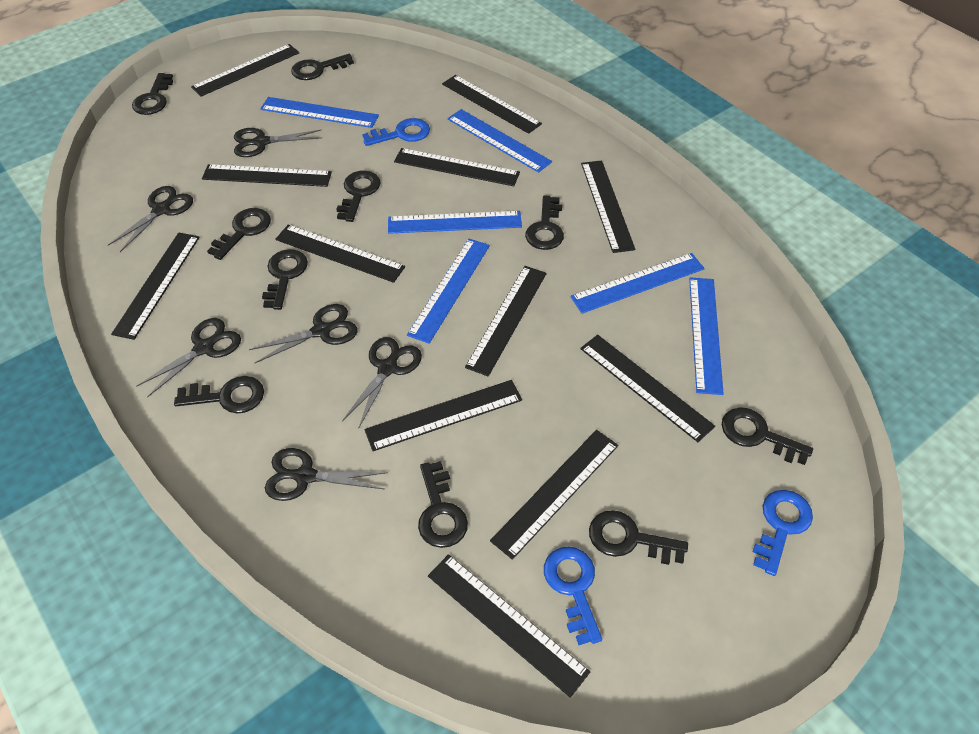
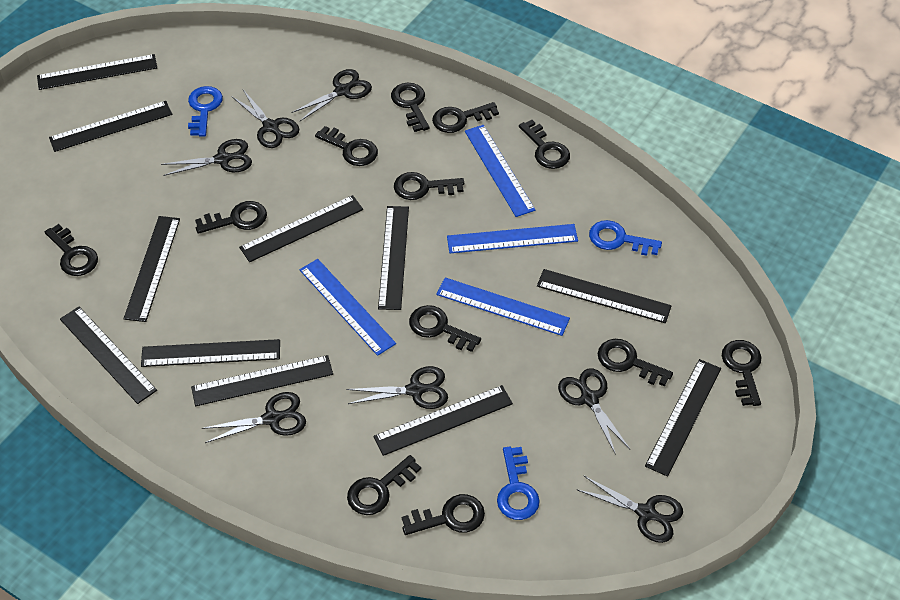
black key: [132,73,173,115] [174,376,264,413] [207,208,271,260] [262,249,308,310] [291,54,354,80] [336,170,381,222] [418,461,468,548] [525,196,564,250] [589,510,688,565] [722,407,813,465] = 10 -> [45,224,98,276] [195,201,267,234] [315,126,378,166] [347,455,421,515] [391,83,430,132] [394,172,464,200] [402,494,485,535] [409,305,481,352] [432,102,499,133] [519,120,570,169] [598,339,673,386] [722,340,761,406] = 12
black ruler: [111,232,200,340] [191,44,299,97] [202,164,332,187] [275,225,405,283] [364,380,522,451] [394,148,520,186] [428,554,590,698] [442,75,542,134] [465,266,547,376] [490,430,618,560] [580,335,715,442] [581,161,635,253] = 12 -> [37,54,157,90] [49,101,172,152] [60,307,157,404] [124,216,180,322] [141,339,280,367] [191,355,333,406] [239,195,363,262] [373,385,513,456] [378,206,409,310] [537,269,672,323] [645,359,721,477] = 11
black scissors: [108,186,193,252] [136,318,241,398] [234,128,322,157] [249,304,358,363] [265,448,388,501] [342,337,422,427] = 6 -> [161,139,252,176] [201,392,306,443] [232,90,299,148] [291,69,372,121] [346,366,448,409] [558,369,630,455] [576,475,683,543] = 7
blue ruler: [260,97,379,128] [388,211,522,234] [407,239,490,344] [447,109,552,173] [570,253,705,314] [689,277,724,395] = 6 -> [300,259,396,356] [436,277,570,336] [447,224,578,253] [465,125,535,217] = 4

